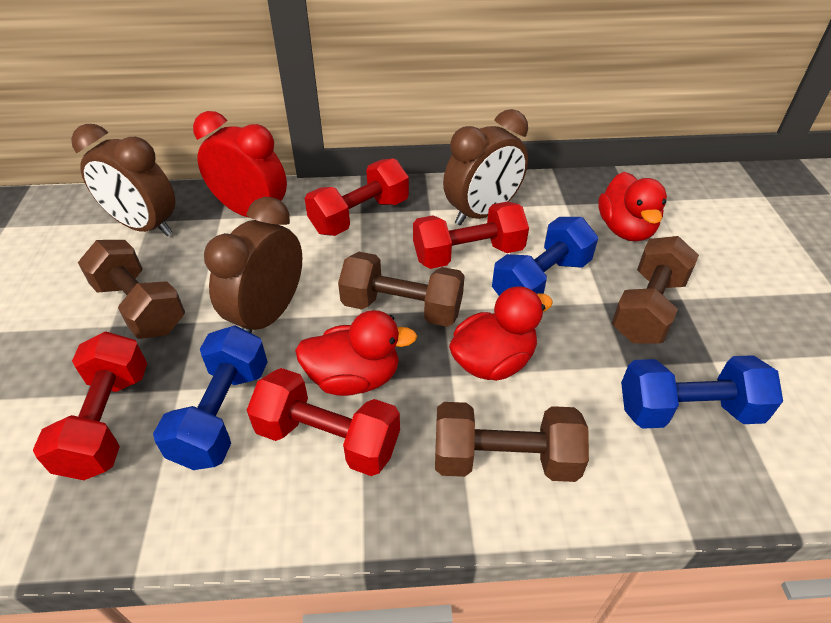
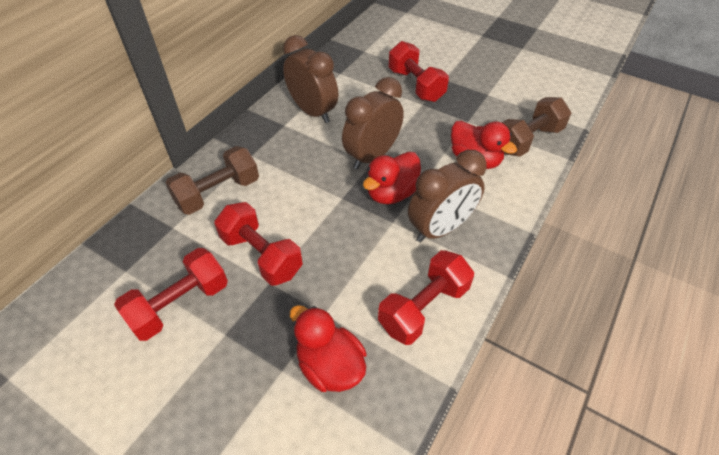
blue dumbbell: [153,325,267,470] [492,217,598,296] [621,355,783,429] = 3 -> none = 0
brown dumbbell: [78,240,185,339] [338,252,465,327] [435,402,589,482] [612,236,699,344] = 4 -> [166,146,259,215] [502,97,571,157] = 2
red clock: [193,111,287,217] = 1 -> none = 0

